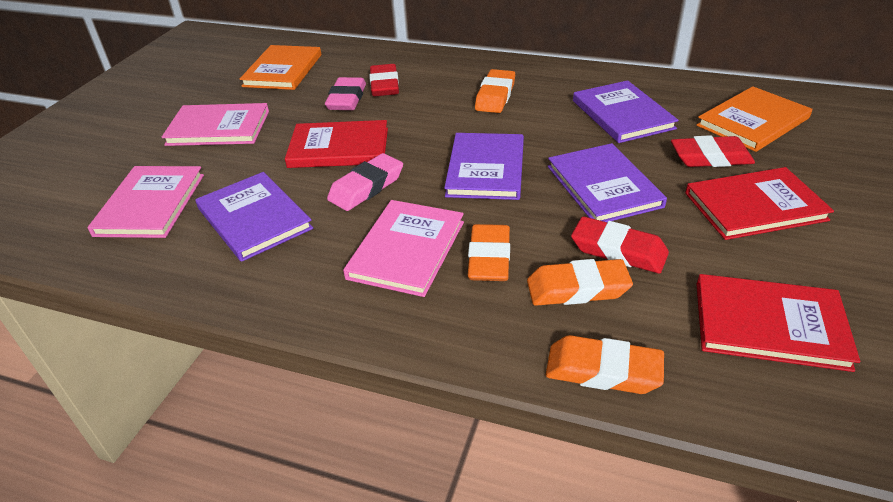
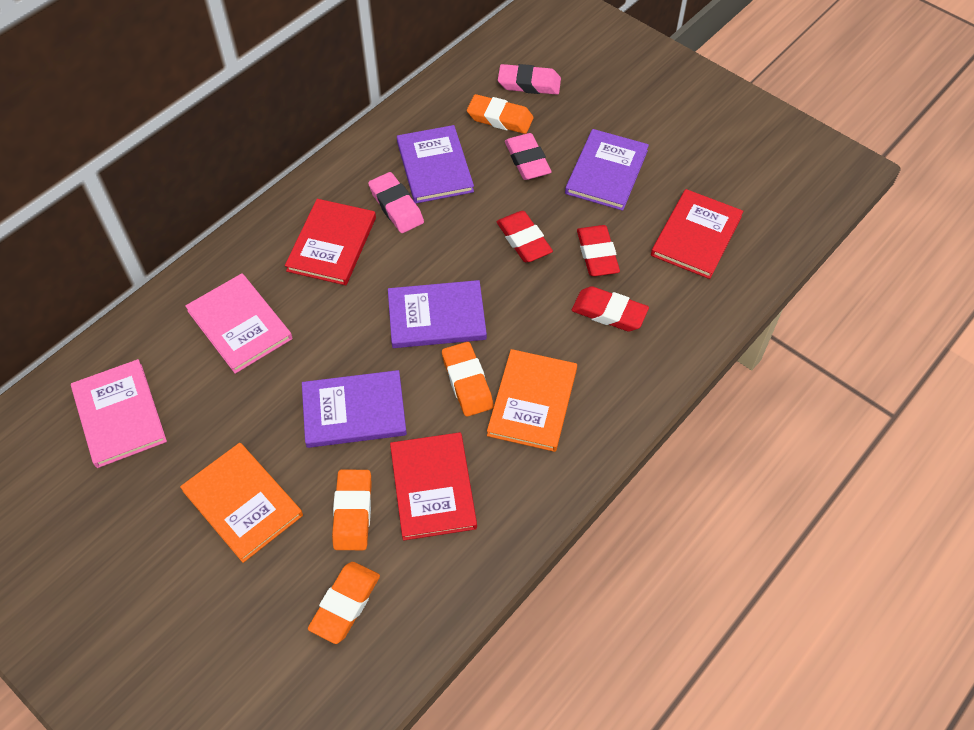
pink book: [87,166,204,238] [161,103,269,146] [343,200,464,297] = 3 -> [71,359,167,468] [185,273,292,374] = 2
pink eraser: [325,77,366,110] [327,153,403,211] = 2 -> [368,172,424,233] [498,64,561,95] [505,133,552,180] = 3

